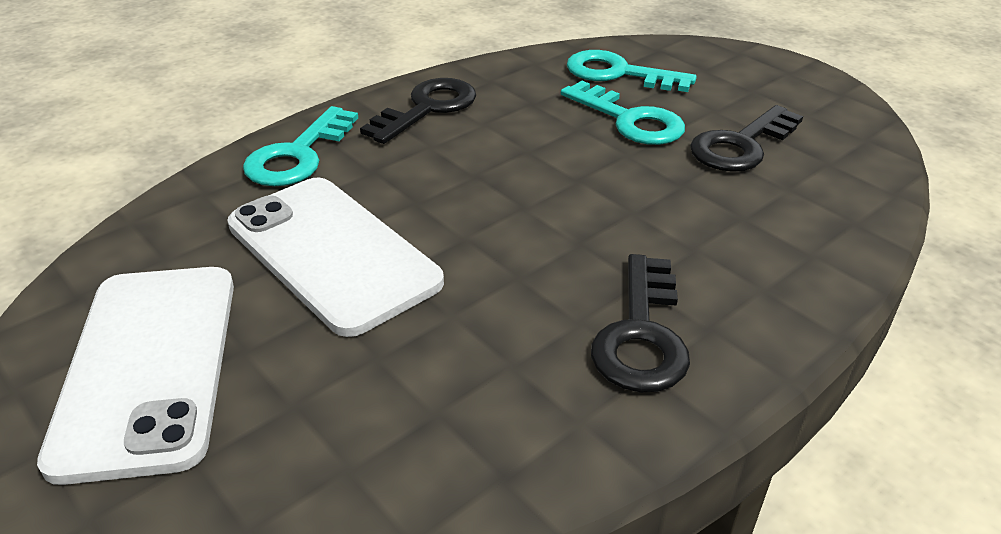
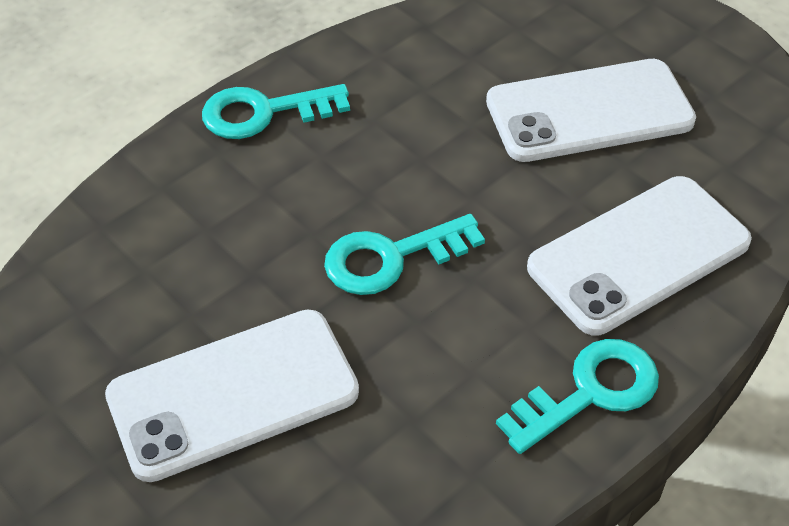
black key: [360,78,476,144] [591,254,690,393] [690,105,803,172] = 3 -> none = 0
white phone: [37,267,234,485] [227,178,444,337] = 2 -> [105,309,359,482] [486,59,696,162] [527,176,752,335] = 3

